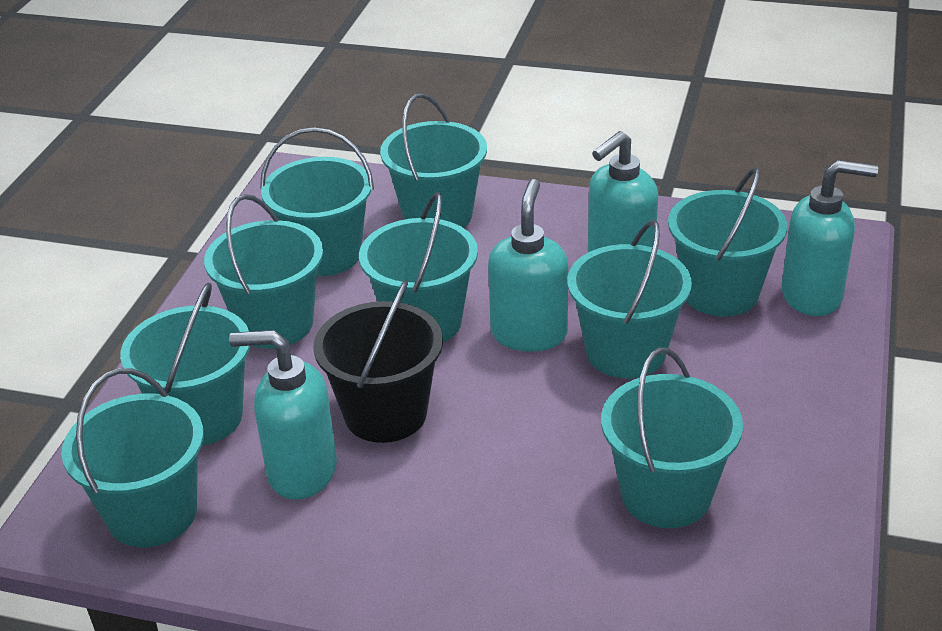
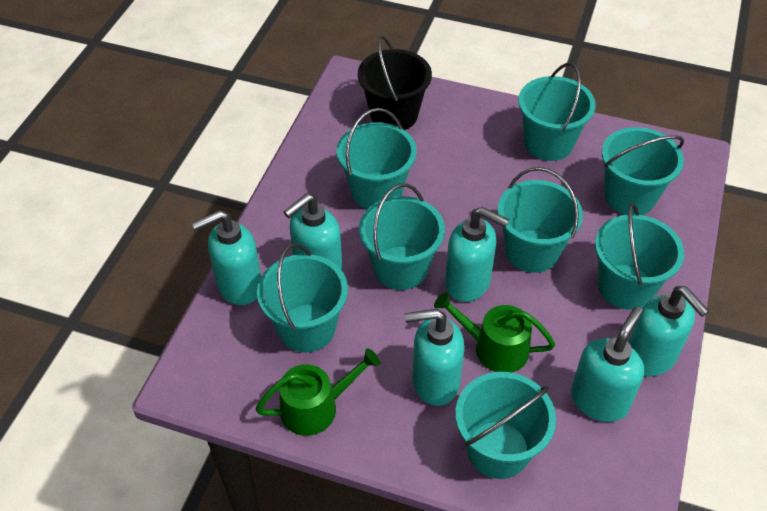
green watering can: none = 0 -> [256,348,380,436] [434,292,555,372] = 2
turquoise bucket: [61,368,204,547] [120,283,250,445] [204,194,323,349] [260,127,374,276] [359,192,478,342] [380,93,487,228] [567,220,692,378] [601,347,743,528] [668,167,787,317] = 9 -> [257,243,348,352] [337,108,417,209] [359,183,445,290] [455,372,556,479] [497,167,583,273] [518,63,596,161] [595,202,684,310] [602,127,684,215] = 8
turquoise soap dispenser: [229,330,337,499] [488,179,568,352] [588,131,658,252] [782,160,878,316] = 4 -> [192,210,261,305] [284,193,343,271] [404,309,465,406] [445,207,509,302] [571,306,644,422] [628,286,709,377] = 6

